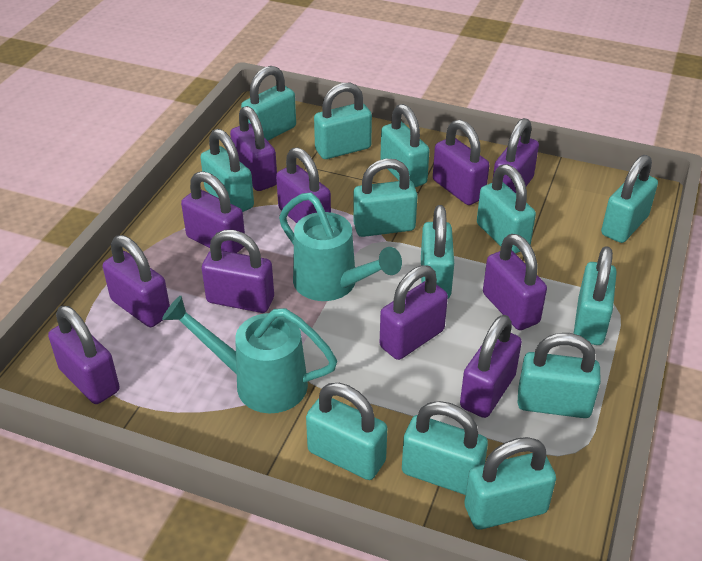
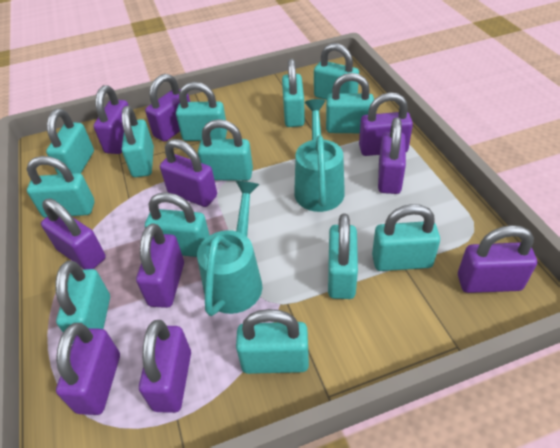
purple padlock: [48,306,120,404] [103,235,170,327] [181,171,245,253] [202,230,274,313] [230,106,277,191] [276,147,331,223] [380,265,448,360] [433,120,489,205] [460,315,522,418] [483,234,547,330] [492,118,539,193] = 11 -> [41,199,106,270] [56,323,120,415] [94,85,129,154] [136,223,184,308] [139,320,191,413] [145,74,190,142] [160,139,217,207] [359,93,413,156] [378,117,406,194] [458,225,537,293] = 10

